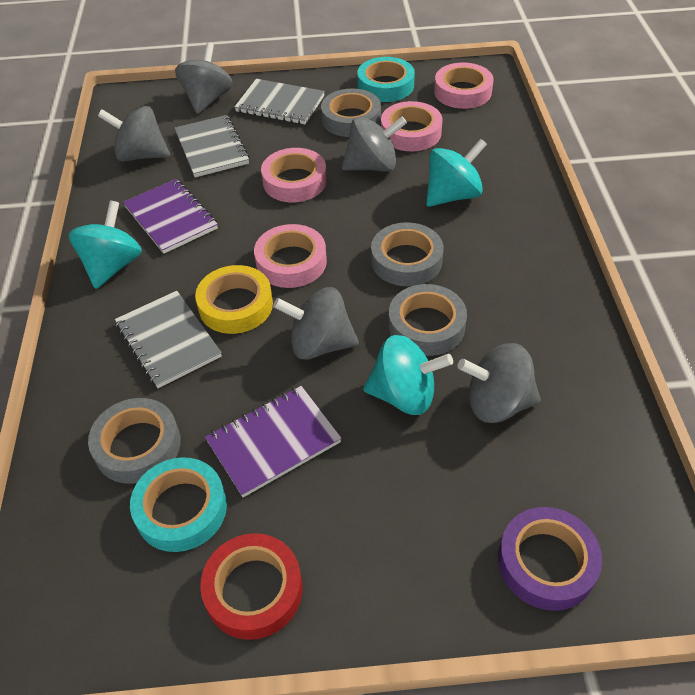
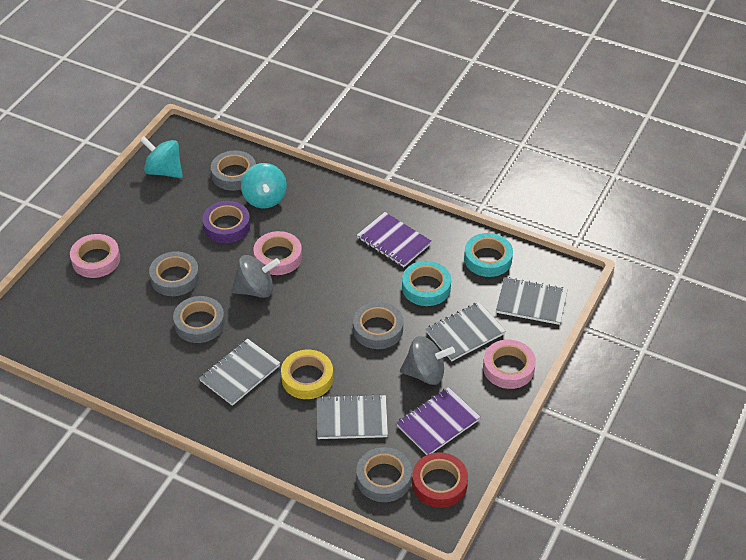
grey notebook: [115,291,222,388] [175,115,250,177] [234,79,325,124] = 3 -> [199,339,280,406] [317,394,388,439] [426,302,506,361] [496,277,568,325] = 4
grey spinning top: [98,106,170,162] [175,43,233,114] [273,287,359,360] [342,116,407,172] [457,343,541,423] = 5 -> [231,255,280,298] [400,336,455,385] = 2
grey tape: [88,398,181,484] [321,89,381,137] [371,222,444,286] [389,284,467,356] = 4 -> [149,251,199,296] [173,296,225,343] [211,150,256,191] [353,302,403,349] [356,447,412,502] = 5
pink tape: [254,224,327,288] [261,148,327,202] [381,101,442,151] [434,63,494,109] = 4 -> [70,234,120,278] [253,231,302,275] [483,340,536,389] = 3
turquoise spinning top: [69,201,142,289] [363,335,453,415] [426,139,487,207] = 3 -> [140,136,183,178] [241,163,287,208] = 2

